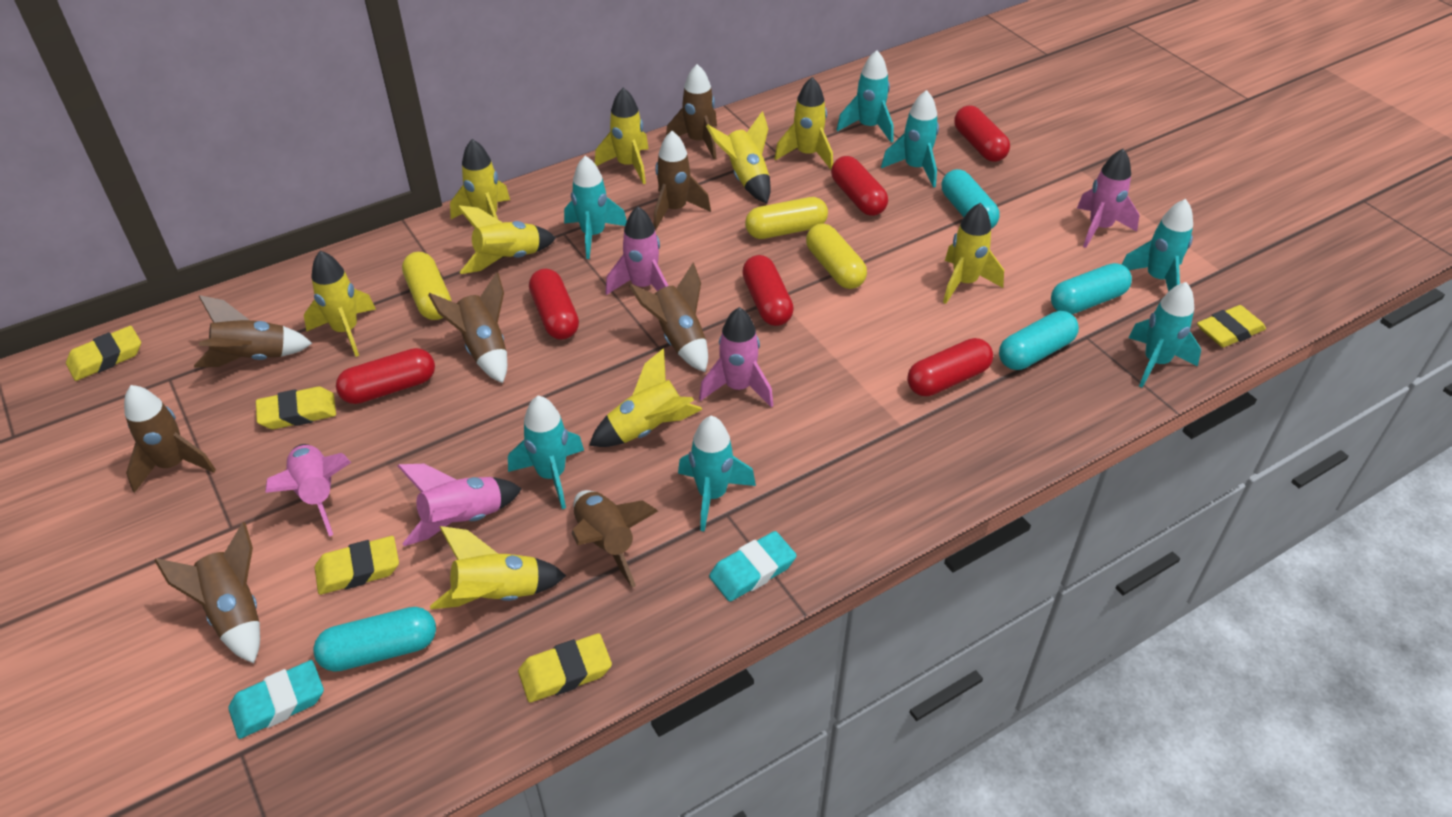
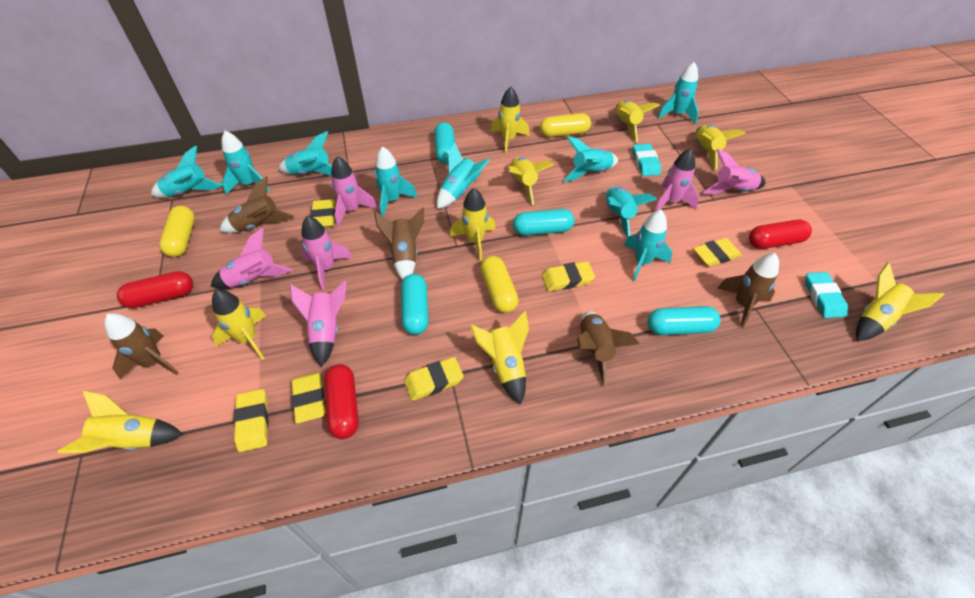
brown rocket: [124,385,216,493] [154,522,260,664] [194,295,313,368] [428,272,507,383] [572,490,658,587] [629,263,708,372] [654,131,711,229] [666,64,717,159] = 8 -> [104,313,179,380] [220,176,294,233] [374,207,424,280] [577,311,639,386] [717,253,779,328] = 5
pink rocket: [265,444,351,536] [397,464,522,546] [605,206,669,295] [699,307,773,407] [1077,149,1139,248] = 5 -> [211,228,293,289] [290,281,347,367] [301,216,352,291] [331,156,378,227] [654,148,699,212] [702,149,765,194] = 6
red capsule: [336,348,435,404] [529,269,579,340] [742,255,794,326] [831,156,888,216] [907,338,993,396] [954,105,1010,162] = 6 -> [117,271,193,308] [324,364,359,439] [749,220,812,249] = 3
turquoise rocket: [508,395,584,509] [564,156,627,259] [678,416,756,532] [836,50,894,143] [881,90,939,188] [1122,199,1193,292] [1128,282,1201,388] = 7 -> [151,145,223,198] [221,131,270,195] [278,131,332,176] [374,146,418,217] [437,143,490,209] [563,137,618,182] [606,187,657,237] [624,209,672,282] [657,62,699,124] = 9
yellow eraser: [66,326,141,381] [256,387,336,429] [315,536,399,595] [518,633,612,702] [1197,305,1266,347] = 5 -> [234,389,268,452] [292,372,325,424] [310,199,335,228] [404,357,464,401] [542,261,595,291] [693,238,742,267] = 6

